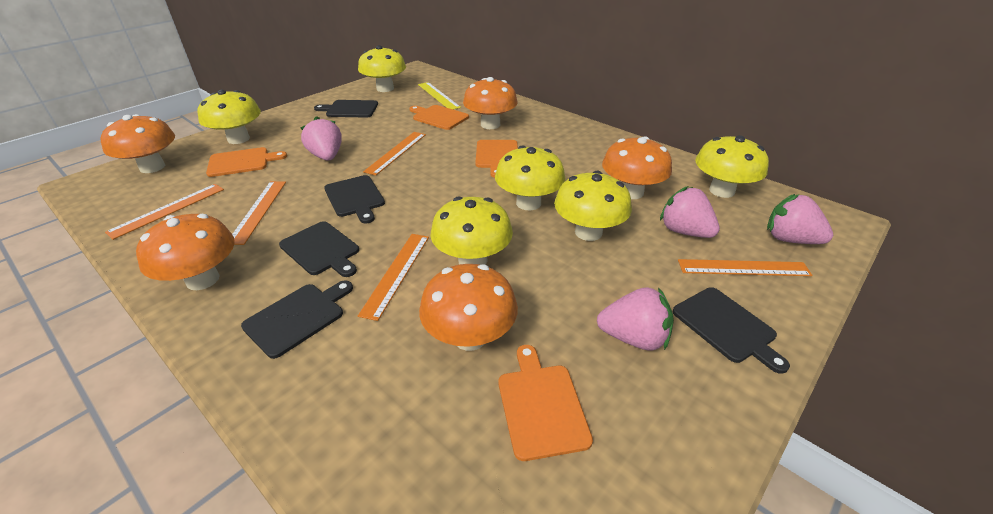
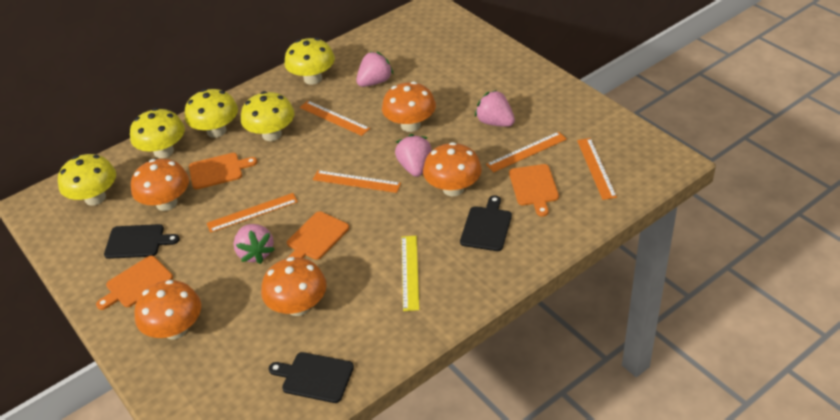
black cutting board: [241,280,353,359] [279,221,359,277] [314,100,378,118] [324,175,385,223] [673,287,790,374] = 5 -> [104,224,180,259] [269,352,354,403] [460,195,512,251] = 3
yellow mushroom: [198,90,261,144] [358,45,406,92] [430,196,513,265] [495,145,565,210] [554,171,632,241] [695,135,769,198] = 6 -> [58,154,116,205] [130,108,185,158] [185,89,238,138] [241,91,295,141] [284,38,335,85] = 5

